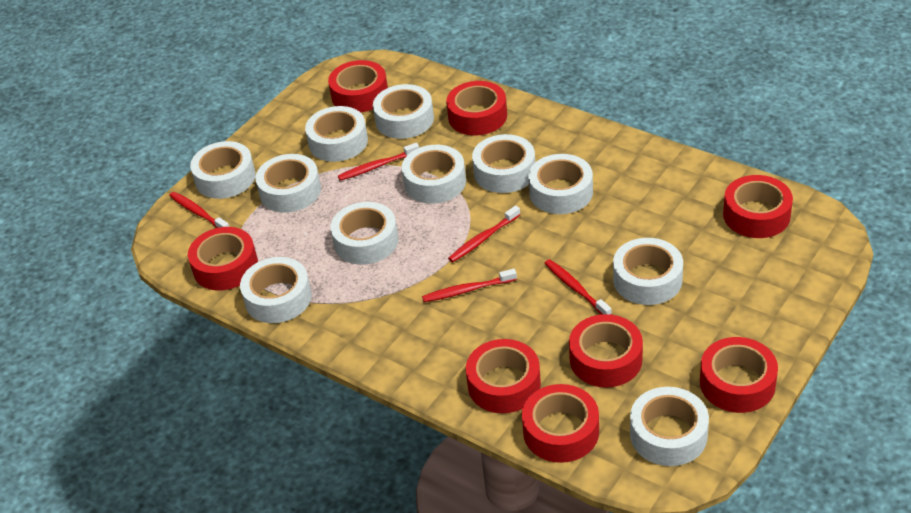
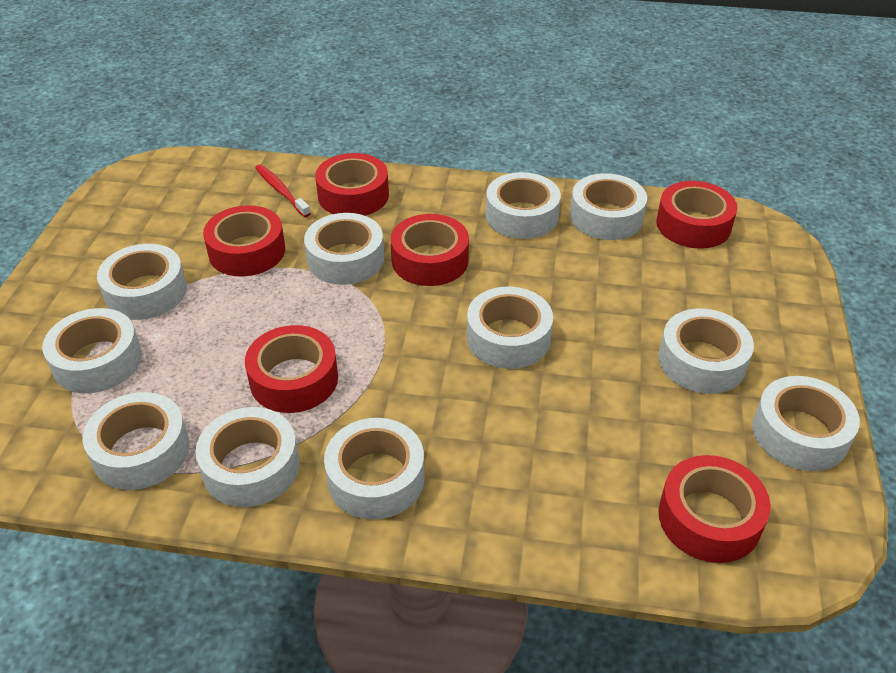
red tape: [188,227,258,290] [328,60,388,112] [446,81,507,135] [466,339,541,413] [522,384,599,463] [569,314,643,388] [700,337,778,413] [723,175,793,238] = 8 -> [203,205,285,276] [245,325,338,413] [315,153,389,216] [391,214,469,286] [656,181,737,249] [658,455,771,563] = 6
red toothbrush: [169,192,229,228] [338,143,419,181] [422,269,517,302] [448,205,520,262] [544,259,612,315] = 5 -> [255,164,311,217] = 1

